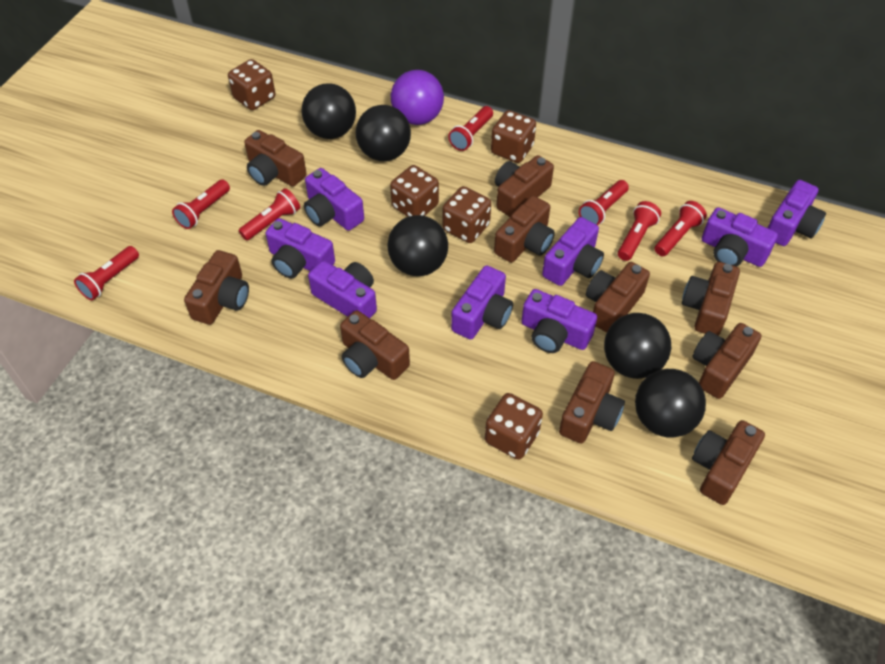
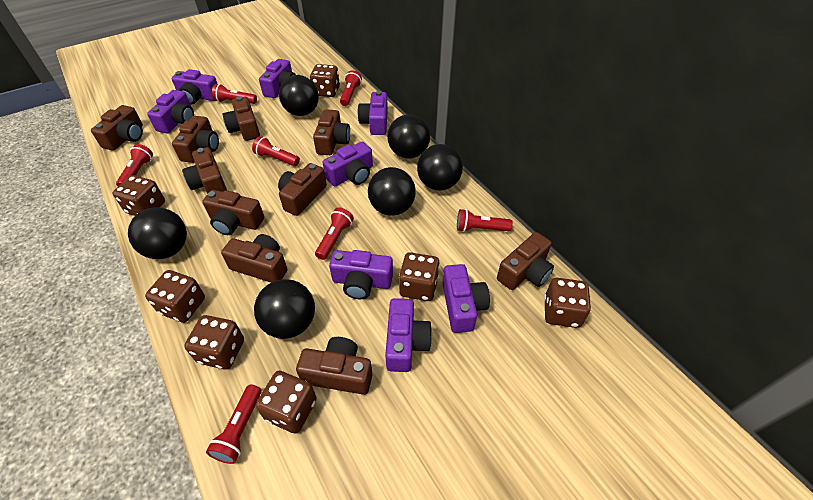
black ball: [302,83,356,139] [356,105,411,161] [387,215,448,276] [604,313,671,379] [635,369,706,438] = 5 -> [128,207,187,259] [254,279,315,339] [279,75,319,116] [368,167,416,216] [387,114,430,159] [417,144,463,191] = 6
brown dice: [228,59,275,110] [390,165,439,217] [443,186,491,243] [485,393,543,460] [491,110,536,163] = 5 -> [113,175,165,216] [145,270,205,323] [184,315,244,370] [256,371,317,434] [310,64,340,97] [399,252,440,301] [544,278,591,328] = 7
purple ball: [391,70,444,125] = 1 -> none = 0

